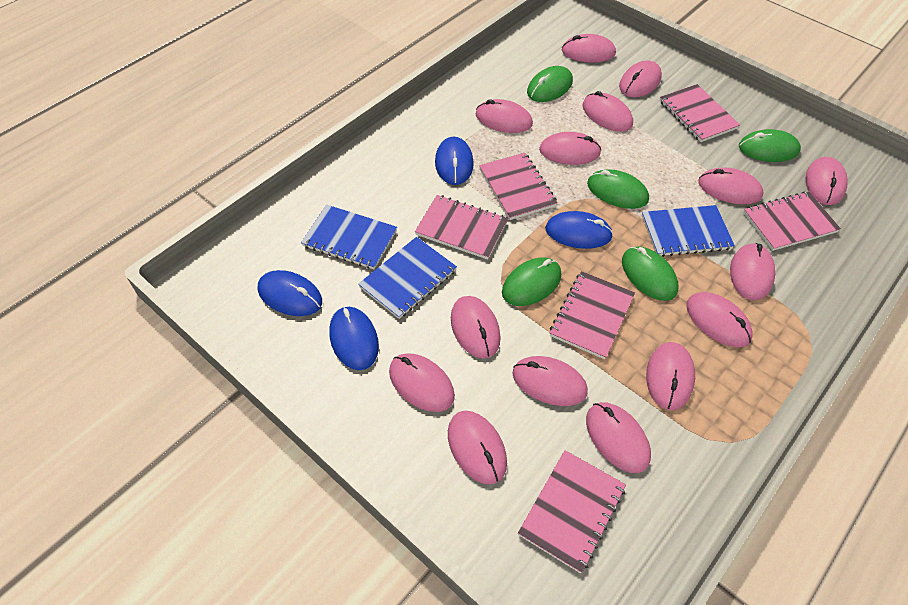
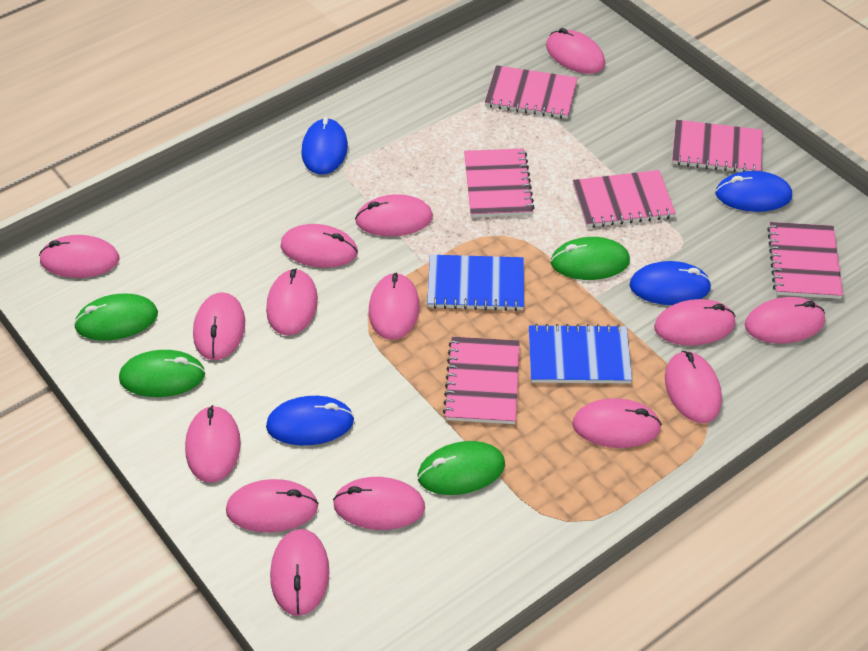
blue notebook: [301,205,397,269] [358,237,457,319] [642,205,735,257] = 3 -> [427,255,524,311] [529,324,632,383] = 2
green mouse: [502,258,561,306] [527,66,573,102] [587,170,649,209] [622,247,679,301] [739,129,801,162] = 5 -> [74,294,158,341] [119,350,205,397] [417,441,505,495] [550,237,630,280] = 4

